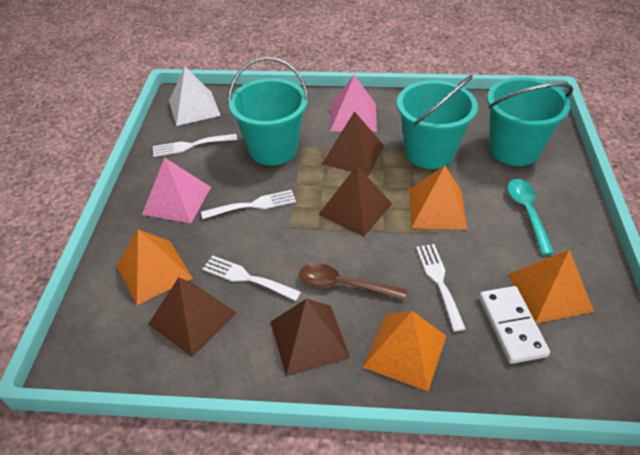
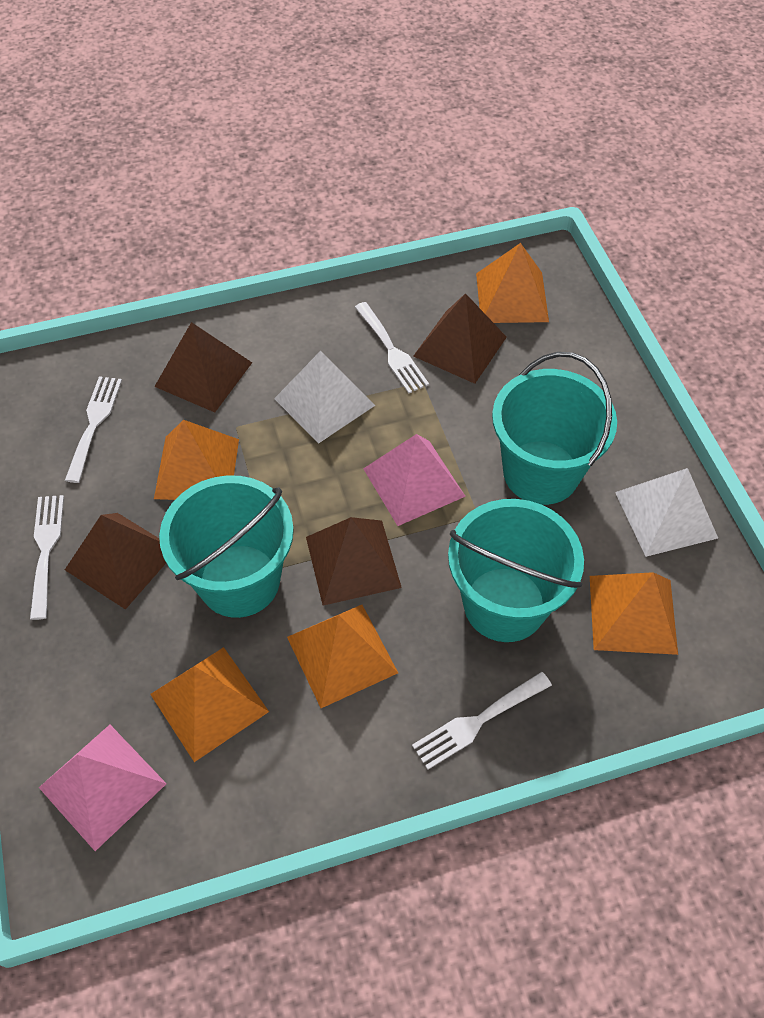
brown spoon: [299,263,407,300] = 1 -> none = 0
orange pyramid: [117,230,193,305] [363,311,446,391] [409,166,467,230] [508,250,594,324] = 4 -> [150,647,269,762] [154,420,239,500] [287,605,398,708] [476,243,549,323] [590,572,678,655] = 5
turquoise spoon: [508,179,554,255] = 1 -> none = 0
white domino: [479,286,550,364] = 1 -> none = 0
white pyramid: [169,67,221,126] = 1 -> [274,351,375,443] [615,468,718,557] = 2

